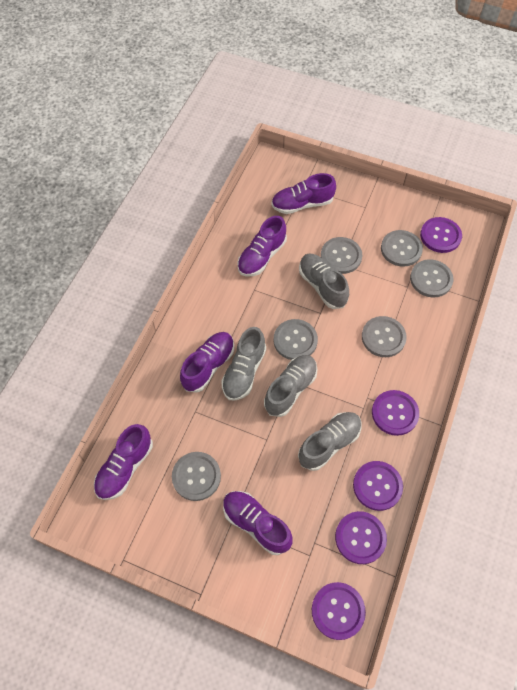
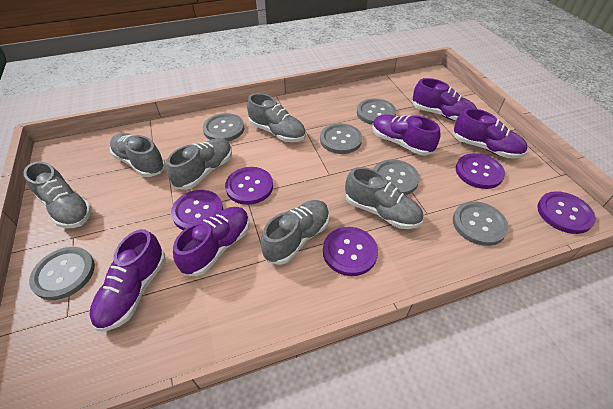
grey shoe: [221,327,266,400] [264,355,318,417] [298,412,362,471] [299,253,349,309] = 4 -> [24,161,92,228] [110,133,166,177] [167,138,232,190] [247,93,306,142] [261,200,330,265] [345,167,423,229] = 6

